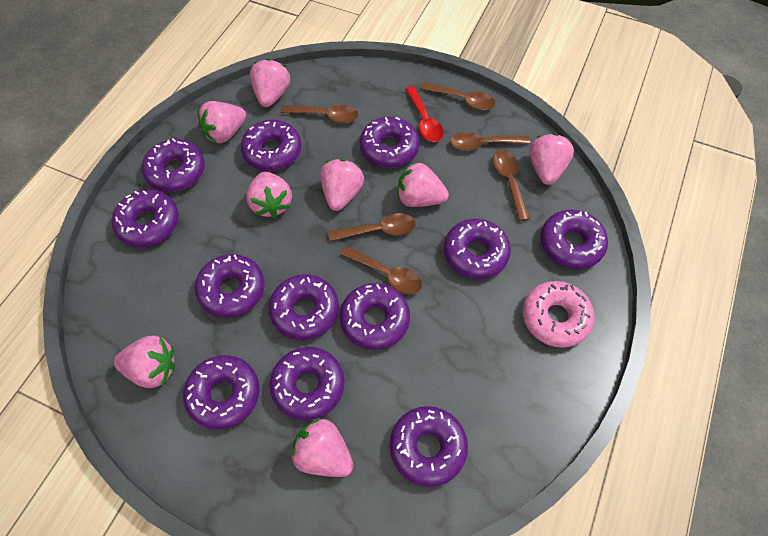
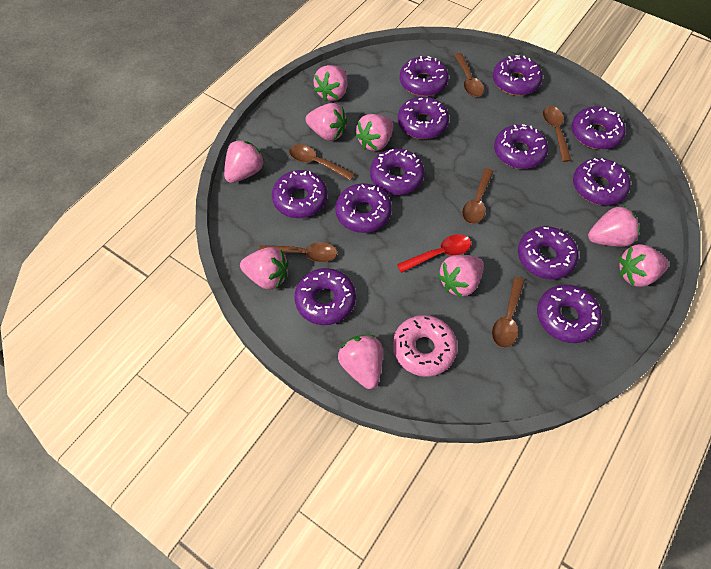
pink strawberry: [114,335,175,388] [198,101,246,143] [246,172,292,218] [250,59,290,107] [291,418,354,477] [320,159,364,211] [398,162,449,207] [529,134,574,185] = 8 -> [224,139,265,183] [240,247,289,290] [305,103,347,141] [313,65,347,102] [338,335,383,389] [355,114,394,151] [438,255,484,298] [588,205,640,247] [619,244,669,287] = 9

